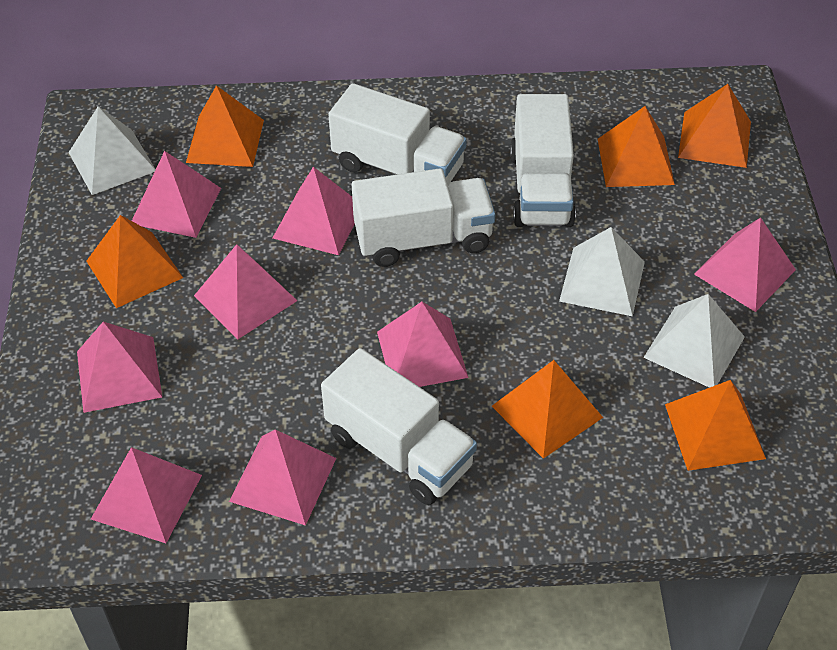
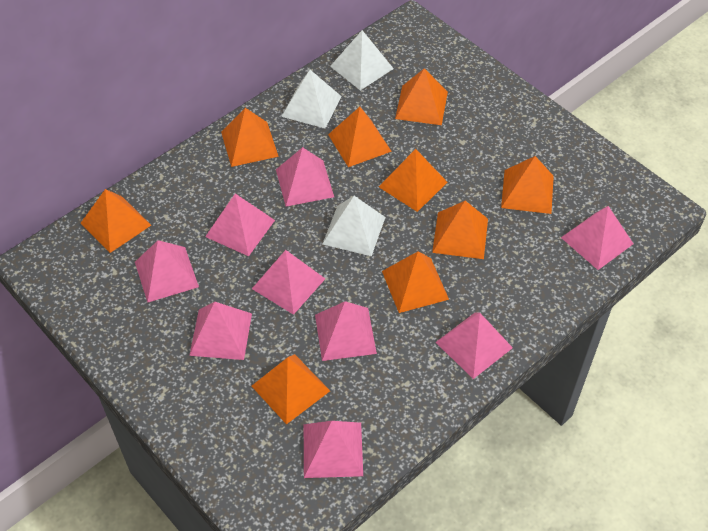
orange pyramid: [86,215,183,308] [186,85,264,167] [492,360,603,459] [598,106,675,187] [665,380,766,471] [678,84,751,168] = 6 -> [81,189,151,253] [221,108,279,167] [252,354,330,424] [328,107,392,167] [379,149,447,212] [382,251,449,313] [395,68,448,125] [432,201,488,259] [501,156,554,214] = 9
pink pyramid: [77,322,162,413] [91,447,202,543] [132,151,221,238] [194,244,297,339] [229,429,336,525] [273,167,355,255] [377,302,469,387] [694,217,796,312] = 8 -> [135,240,199,303] [189,302,252,360] [205,194,275,256] [252,250,325,315] [276,147,334,207] [304,421,363,478] [315,301,377,361] [435,313,513,379] [561,206,634,270] = 9
white truck: [321,348,477,505] [328,83,467,185] [352,168,495,267] [510,94,576,227] = 4 -> none = 0

